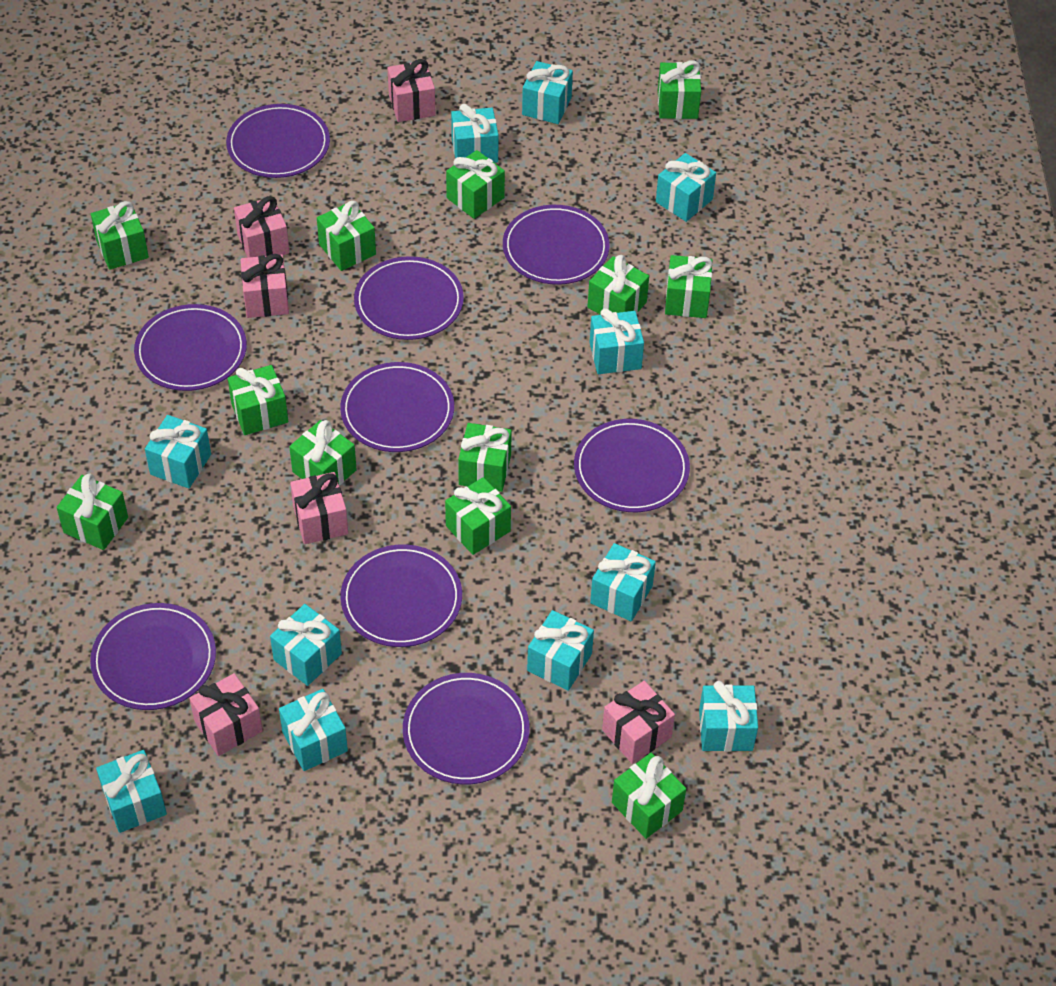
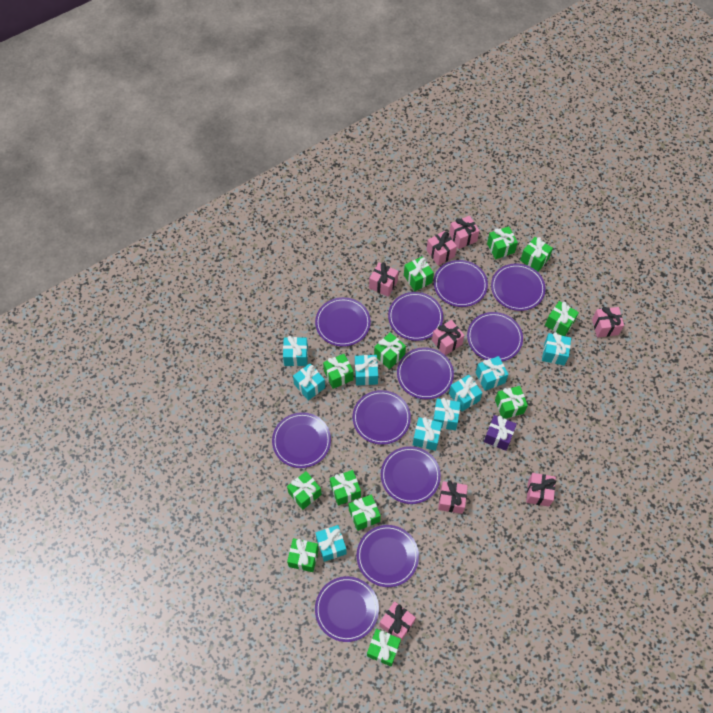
pink gift: [189,673,263,756] [234,196,289,258] [240,254,289,318] [290,472,348,544] [388,59,436,122] [602,681,675,764] = 6 -> [369,262,399,297] [379,602,416,642] [427,231,457,266] [432,320,465,355] [438,481,468,514] [449,216,479,249] [526,473,556,507] [592,307,624,338] = 8
purple gift: none = 0 -> [484,415,517,451] = 1
purple plate: [90,603,216,710] [134,304,247,391] [226,104,330,178] [340,362,454,452] [341,545,462,647] [354,256,464,340] [403,673,530,784] [503,205,610,285] [574,419,690,512] = 9 -> [272,412,331,468] [315,297,371,347] [315,576,379,642] [353,390,411,445] [357,525,419,587] [381,446,441,504] [388,292,443,341] [397,347,454,399] [434,260,488,307] [467,312,523,361] [491,264,546,311] = 11
turquoise gift: [96,750,167,833] [145,415,211,488] [270,604,342,686] [279,689,348,771] [451,104,499,163] [522,61,573,124] [527,610,594,691] [589,308,644,374] [590,543,656,621] [656,153,716,222] [699,681,758,752] = 11 -> [283,336,308,366] [293,363,325,400] [316,525,347,562] [355,355,378,385] [413,417,442,451] [433,398,460,430] [449,375,482,411] [476,356,509,391] [542,333,571,365] = 9

